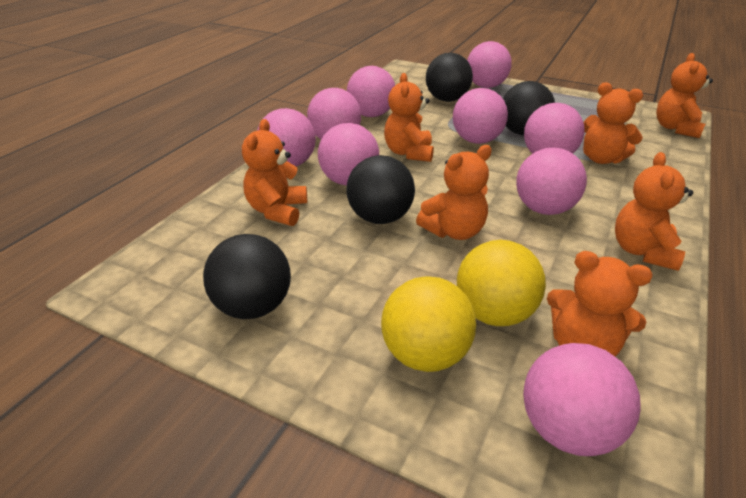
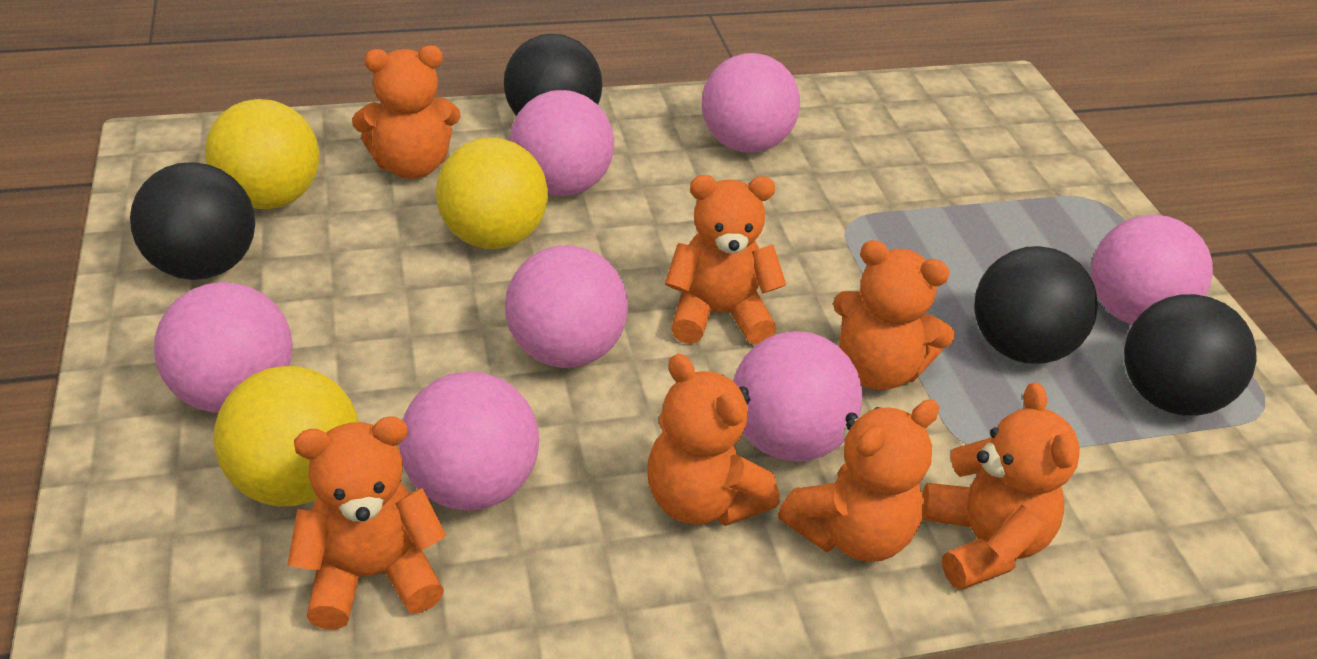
pink ball: [257,108,316,166] [307,88,361,139] [318,123,379,185] [347,66,395,117] [453,88,508,144] [467,41,512,88] [516,148,587,215] [523,343,640,456] [524,103,585,154] = 9 -> [154,282,293,413] [399,371,539,511] [505,245,628,368] [510,90,614,196] [702,53,800,153] [733,331,863,462] [1092,215,1213,325] = 7
yellow ball: [381,276,476,372] [457,240,546,326] = 2 -> [205,99,319,209] [214,366,358,506] [436,138,548,249] = 3

